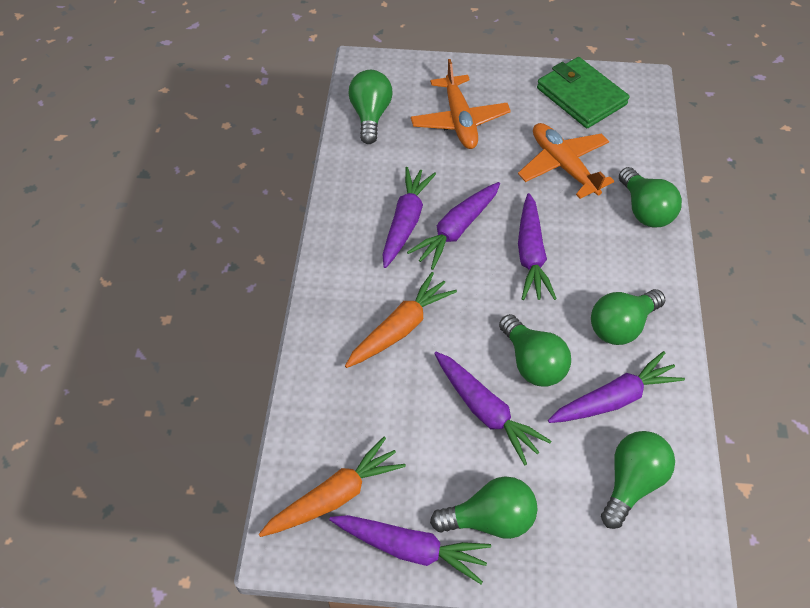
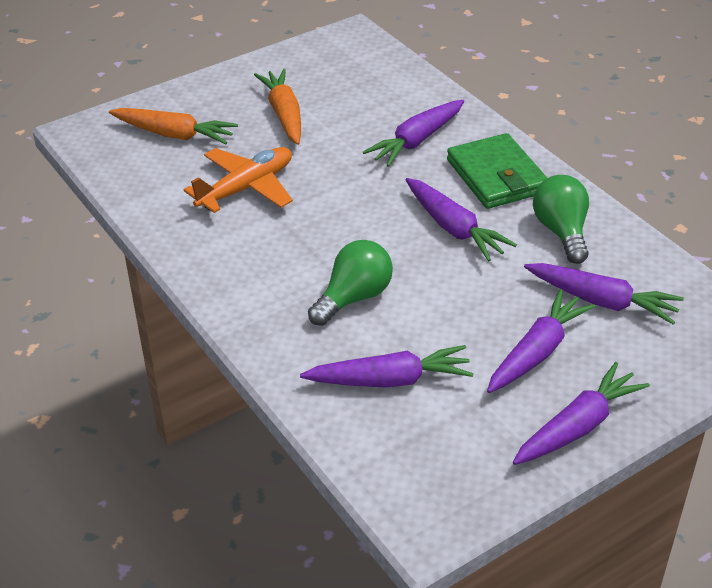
green light bulb: [348,70,392,144] [430,476,538,539] [499,314,571,387] [591,289,665,345] [601,431,675,529] [619,167,682,227] = 6 -> [308,240,393,326] [533,175,589,264] = 2
orange plane: [411,59,511,149] [518,123,614,199] = 2 -> [184,147,293,213] = 1

